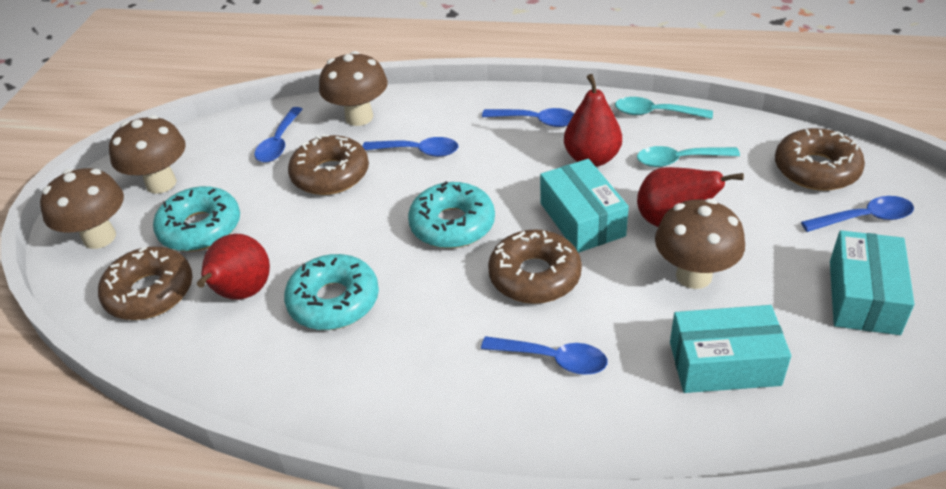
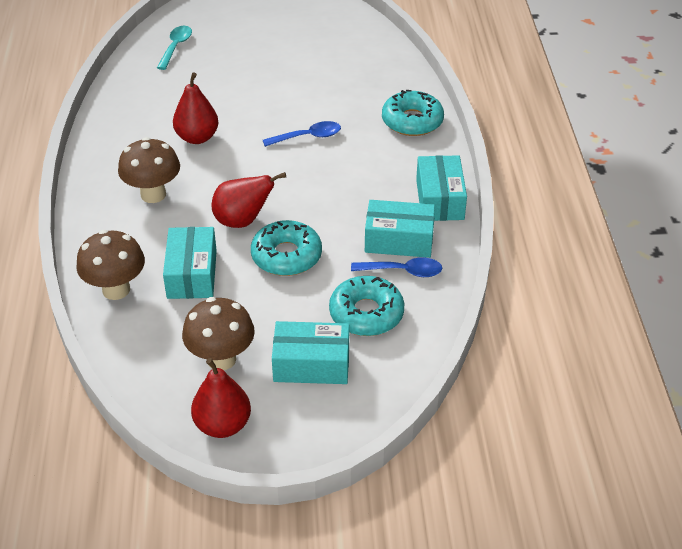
blue spoon: [255,107,303,162] [362,137,458,157] [481,336,608,375] [482,108,574,127] [801,196,914,232] = 5 -> [263,121,341,147] [351,257,442,277] = 2
brown donut: [98,246,193,320] [288,134,369,195] [488,229,582,304] [775,128,865,191] = 4 -> none = 0
brown mushroom: [40,168,124,249] [109,115,186,194] [319,51,388,126] [655,198,745,289] = 4 -> [76,230,145,300] [118,137,180,203] [182,297,255,370] = 3
turquoise box: [540,159,629,253] [670,305,791,393] [830,230,915,335] = 3 -> [163,227,217,299] [272,321,349,384] [365,200,435,258] [416,155,467,221] = 4
turquoise spoon: [615,97,713,119] [637,146,740,167] = 2 -> [157,26,192,70] = 1

